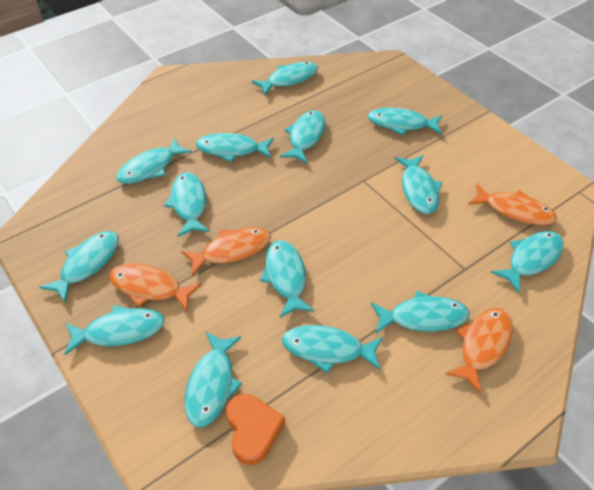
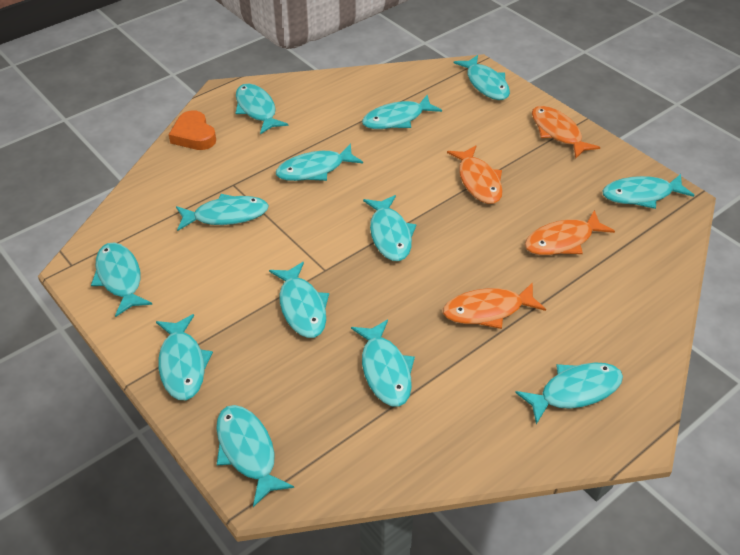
turquoise fish: [39,231,119,303] [65,305,165,355] [116,137,192,184] [164,172,210,237] [185,332,242,428] [196,133,274,162] [251,62,318,96] [260,240,315,318] [280,110,325,163] [282,325,383,373] [368,108,443,135] [371,291,470,333] [395,155,442,214] [491,231,564,293] = 14 -> [91,242,152,317] [156,314,213,400] [176,194,269,231] [216,405,294,507] [236,83,288,134] [269,262,329,338] [276,143,363,181] [351,320,415,407] [362,95,442,129] [363,195,416,261] [453,55,510,100] [515,363,623,424] [602,174,694,209] = 13

